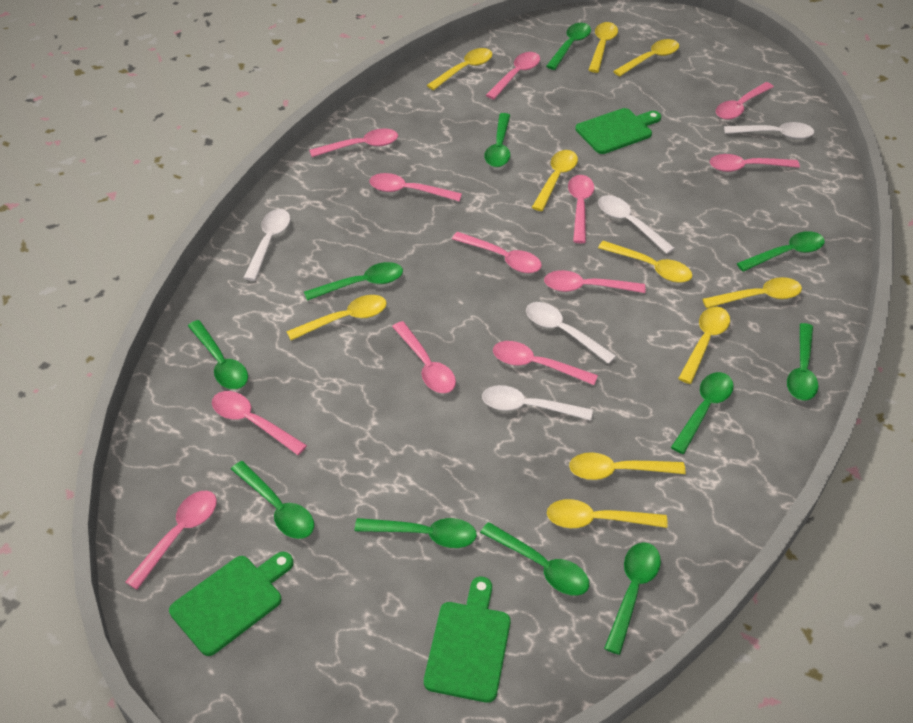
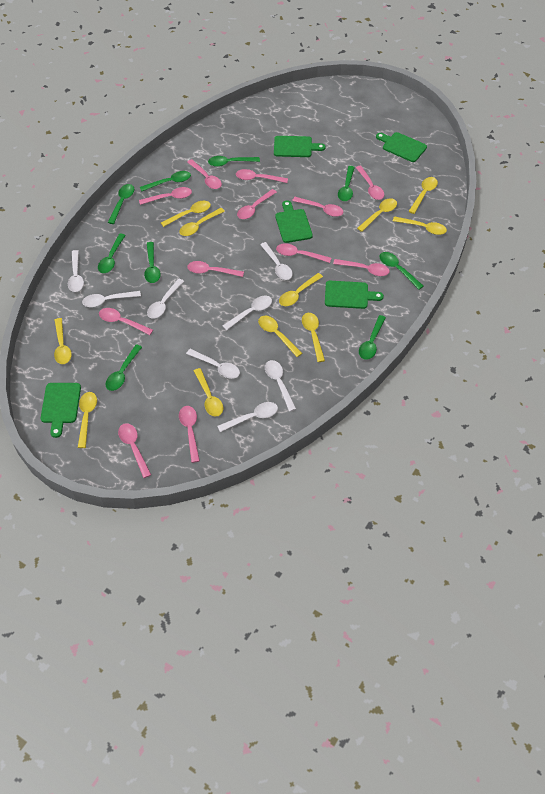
green cutting board: [169,552,293,656] [424,577,511,703] [575,108,661,154] = 3 -> [41,383,81,438] [274,136,326,157] [275,201,313,243] [325,281,384,309] [376,132,427,162] = 5
green spoon: [188,320,248,389] [231,461,314,539] [304,262,403,301] [355,518,477,548] [480,522,589,596] [484,113,510,167] [546,23,591,70] [604,542,661,655] [671,372,734,454] [737,231,825,272] [787,323,818,400] = 11 -> [98,234,126,273] [106,344,142,391] [108,184,134,224] [140,171,191,191] [144,242,161,283] [208,156,260,167] [338,166,355,201] [359,315,386,360] [379,252,423,289] = 9
white spoon: [244,209,290,281] [482,385,593,420] [526,302,616,364] [598,195,675,254] [724,122,814,139] = 5 -> [68,250,84,292] [82,291,141,307] [147,279,184,319] [186,349,240,379] [217,402,278,432] [222,296,272,331] [260,242,293,280] [265,360,296,412] = 8
yellow spoon: [286,295,387,340] [427,48,492,90] [532,150,578,211] [547,499,668,528] [569,452,686,480] [589,22,618,73] [598,241,693,283] [613,39,679,77] [678,307,730,384] [702,277,802,308] = 10 -> [54,318,72,364] [78,392,97,448] [161,201,211,227] [179,208,225,236] [194,368,223,417] [258,316,302,357] [279,273,323,306] [302,313,325,362] [357,198,397,232] [393,216,447,235] [409,177,438,214] = 11

